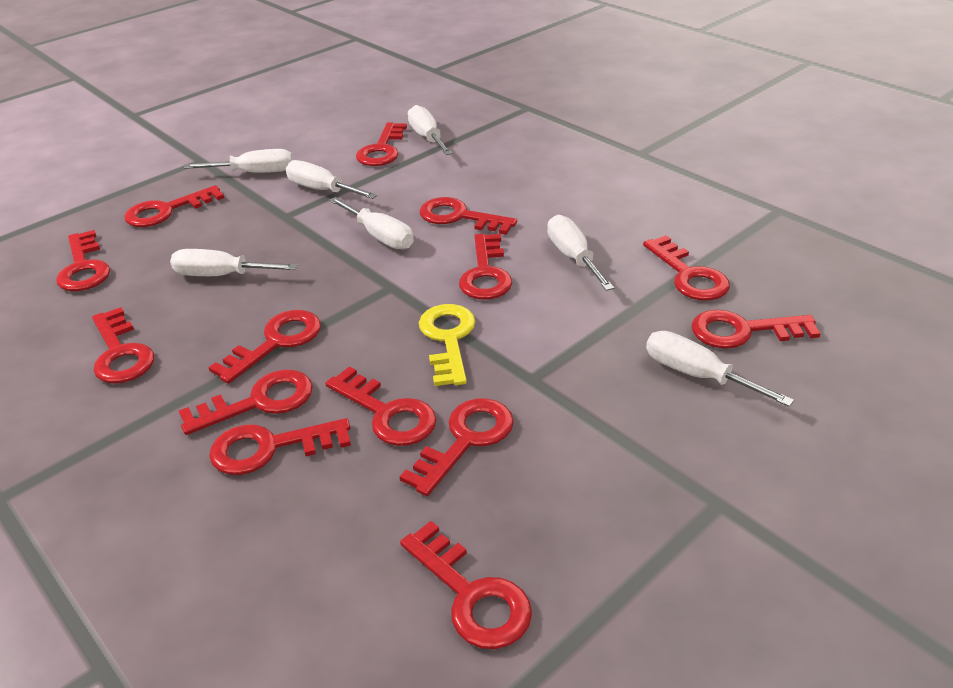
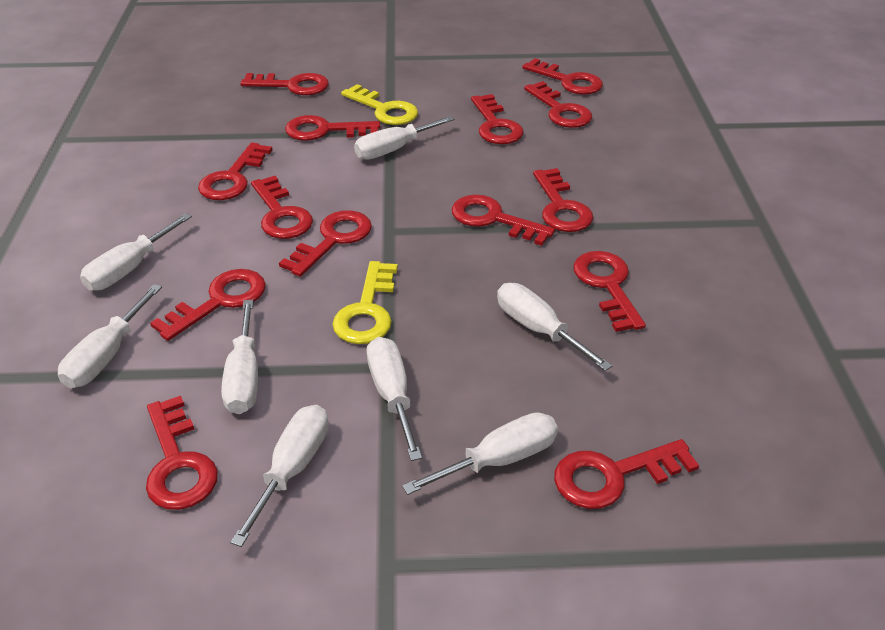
white screwdriver: [170,249,297,276] [184,149,293,173] [285,160,378,199] [329,197,414,250] [408,105,453,155] [547,215,614,291] [646,331,794,407] = 7 -> [58,284,162,388] [80,213,192,291] [221,300,258,414] [230,405,329,547] [354,116,455,160] [367,337,422,461] [402,412,558,495] [497,283,612,371] = 8
yellow key: [419,304,476,386] = 1 -> [332,261,398,344] [341,84,418,125] = 2

